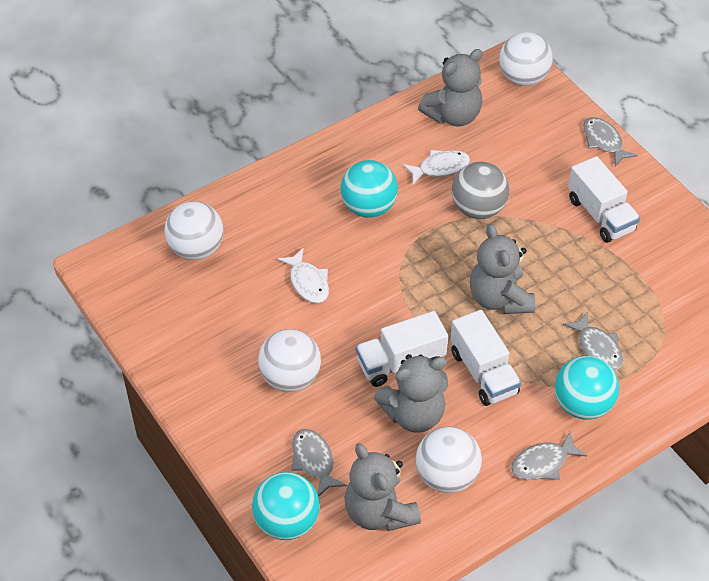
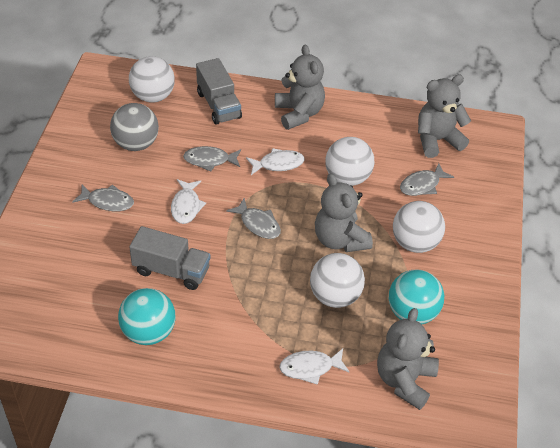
grey truck: none = 0 -> [129,226,210,290] [196,58,242,125] = 2
turquoise ball: [252,472,320,540] [340,160,398,218] [555,356,619,420] = 3 -> [118,288,175,345] [389,270,444,325] = 2
white fish: [278,248,329,304] [403,150,470,184] = 2 -> [171,179,206,224] [246,148,305,175] [279,349,350,385] = 3
white truck: [356,311,448,387] [450,310,521,406] [568,156,640,243] = 3 -> none = 0

